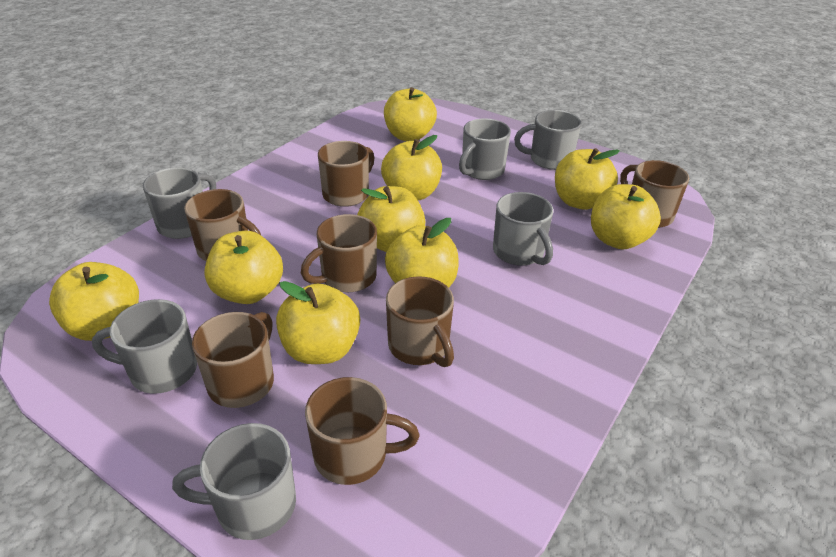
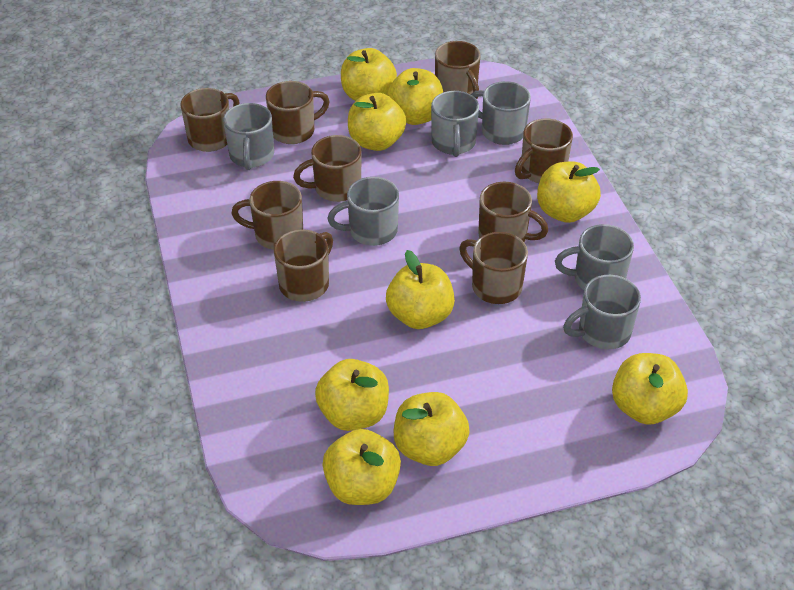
brown mug: [184,189,261,261] [192,312,274,408] [301,214,377,292] [305,377,420,485] [318,141,375,207] [386,276,454,367] [620,160,689,228] = 7 -> [180,88,239,152] [231,181,303,250] [266,81,330,144] [274,229,333,302] [293,135,361,202] [435,41,481,99] [459,232,528,304] [478,182,549,242] [515,118,573,183] = 9

